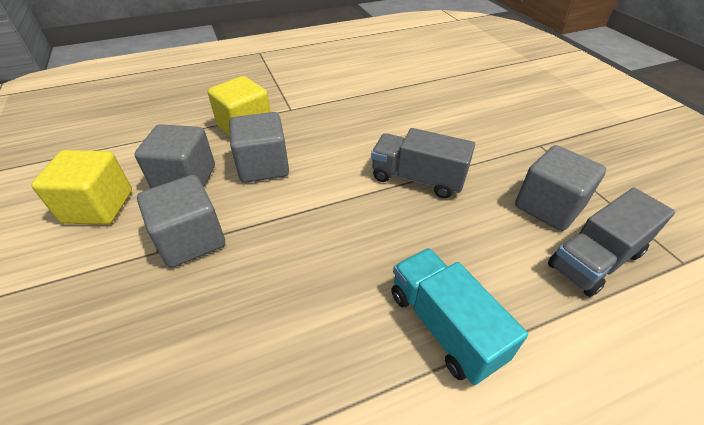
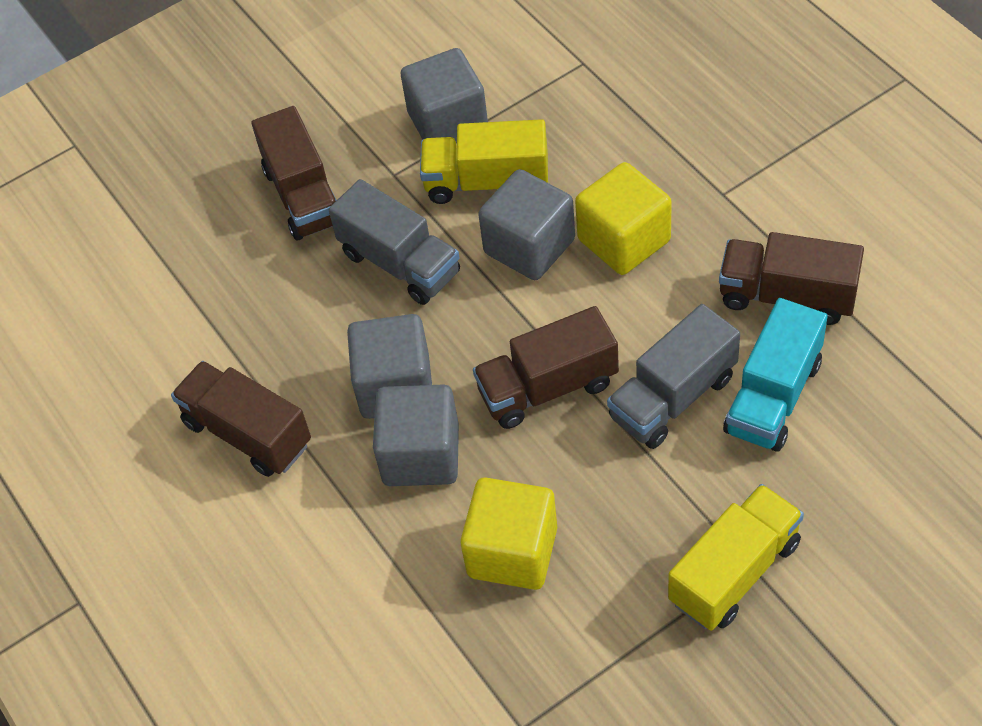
brown truck: none = 0 -> [171,361,311,477] [251,106,337,240] [473,306,619,429] [719,232,864,325] = 4
yellow truck: none = 0 -> [420,119,548,204] [668,484,804,631] = 2

